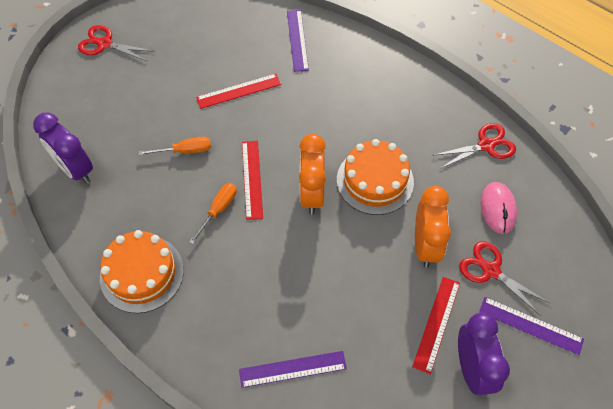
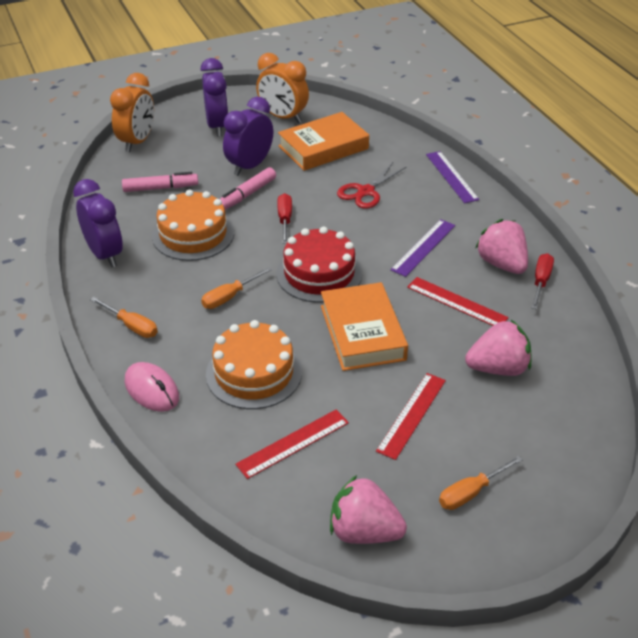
orange book: none = 0 -> [278,112,369,171] [321,282,408,371] = 2
orange screwdriver: [139,137,211,155] [189,183,237,245] = 2 -> [90,297,158,338] [201,267,272,309] [439,456,523,510] = 3
pink marker: none = 0 -> [122,172,198,192] [220,167,276,210] = 2
pink strawberry: none = 0 -> [330,475,407,544] [465,320,532,376] [475,219,528,274] = 3
purple clock: [33,113,93,184] [458,313,510,396] = 2 -> [73,179,123,267] [200,58,229,137] [223,97,273,176] = 3
purple ruler: [239,351,347,388] [287,10,309,72] [479,297,584,355] = 3 -> [390,219,455,277] [426,151,479,203] = 2
red cake: none = 0 -> [276,226,362,303] = 1
red scissors: [78,25,155,62] [432,123,516,169] [459,242,550,316] = 3 -> [337,162,406,209] = 1
red screwdriver: none = 0 -> [277,193,292,244] [532,253,554,309] = 2

